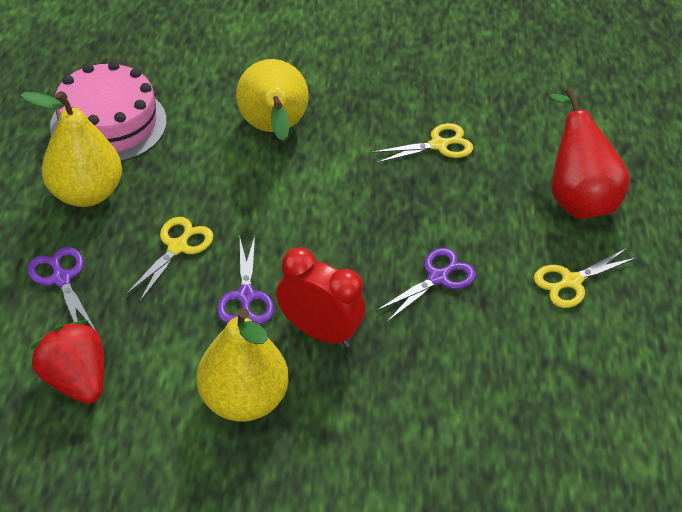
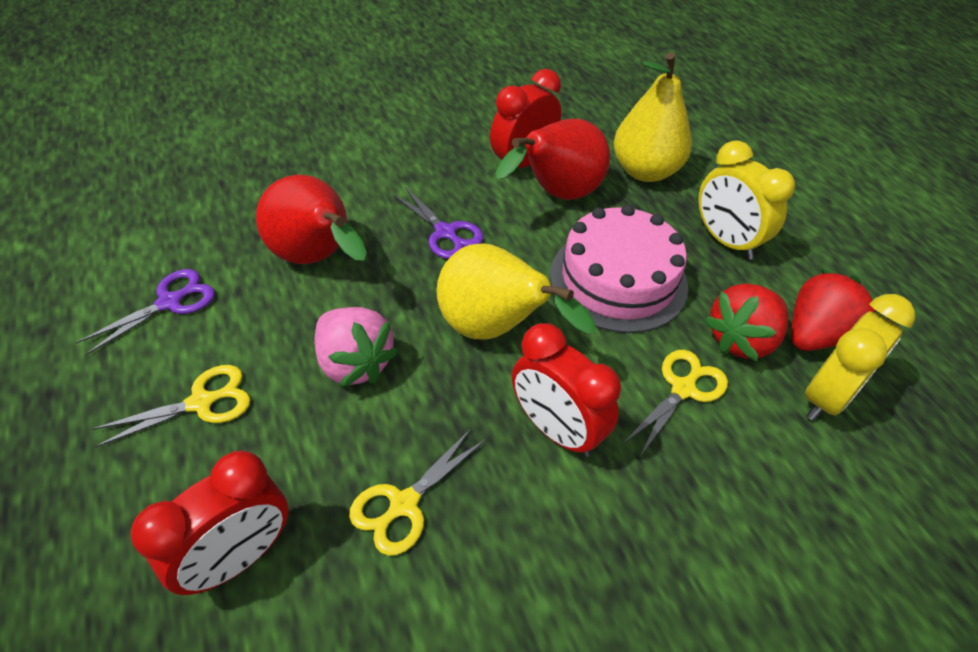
pink strawberry: none = 0 -> [315,307,399,388] = 1
purple scissors: [27,247,95,329] [217,236,274,324] [376,248,476,322] = 3 -> [76,269,215,355] [393,187,483,259] = 2
red clock: [276,247,365,347] = 1 -> [131,450,289,595] [490,69,561,168] [512,323,621,457] = 3
red pear: [549,88,630,219] = 1 -> [256,175,367,264] [495,119,610,200] = 2
red strawberry: [30,320,104,404] = 1 -> [704,284,789,361] [791,269,876,351] = 2
yellow clock: none = 0 -> [698,140,795,260] [805,294,915,421] = 2
yellow pear: [21,91,122,207] [197,308,289,422] [236,59,309,141] = 3 -> [436,243,596,339] [614,52,692,182] = 2

